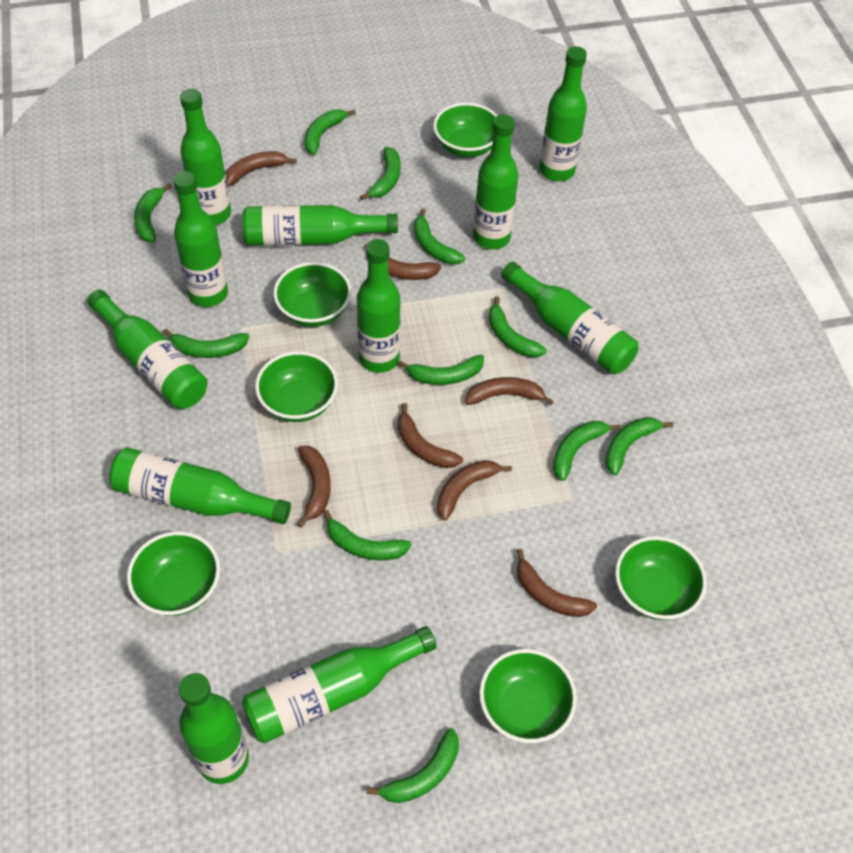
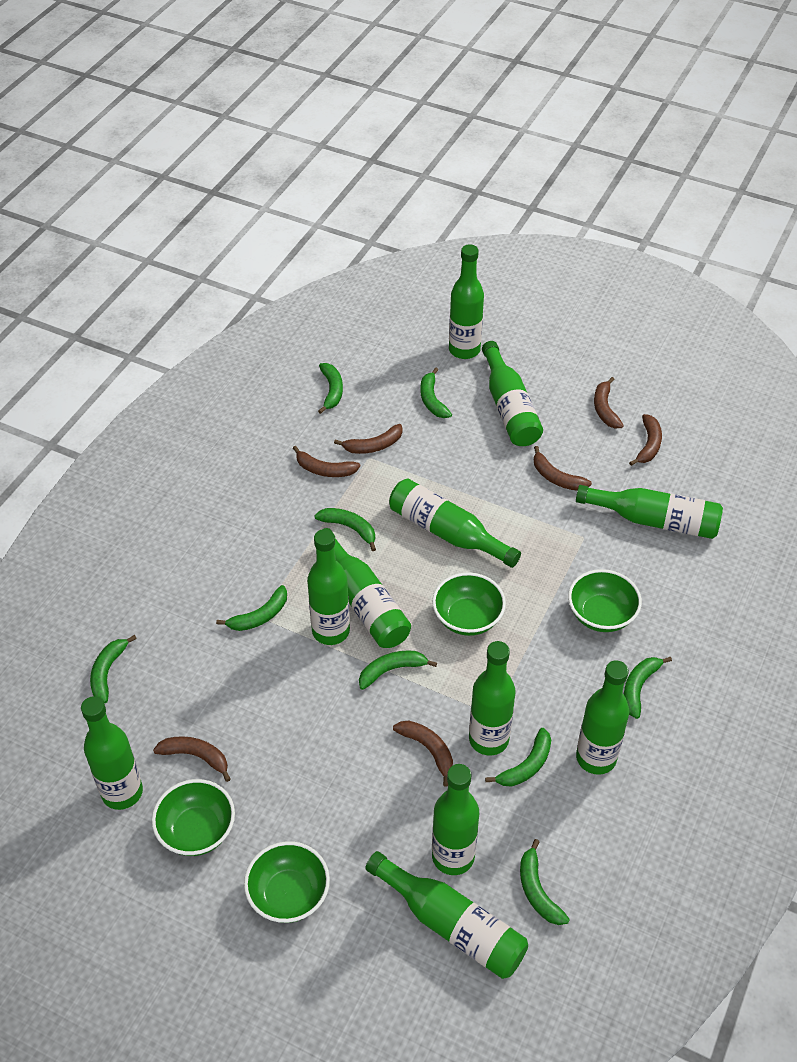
green banana: [134,183,172,242] [163,329,249,358] [305,109,356,155] [323,510,412,560] [360,147,400,200] [367,728,459,803] [398,355,484,385] [414,208,465,264] [489,296,547,357] [553,421,620,481] [605,417,673,476] = 11 -> [90,635,137,703] [216,585,287,631] [314,508,376,551] [318,363,343,414] [359,651,437,690] [420,368,452,418] [485,728,551,787] [520,839,570,925] [623,657,672,719] = 9
green bowl: [127,531,220,616] [255,351,338,422] [274,262,352,327] [433,103,498,157] [479,649,577,743] [615,536,707,620] = 6 -> [152,779,235,856] [244,841,330,923] [432,572,506,636] [568,569,642,632] = 4

